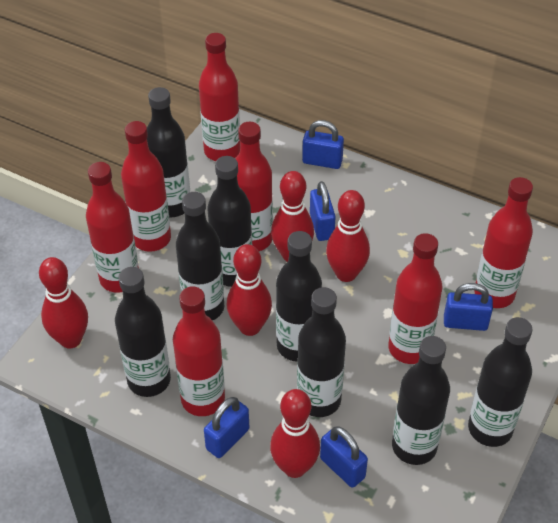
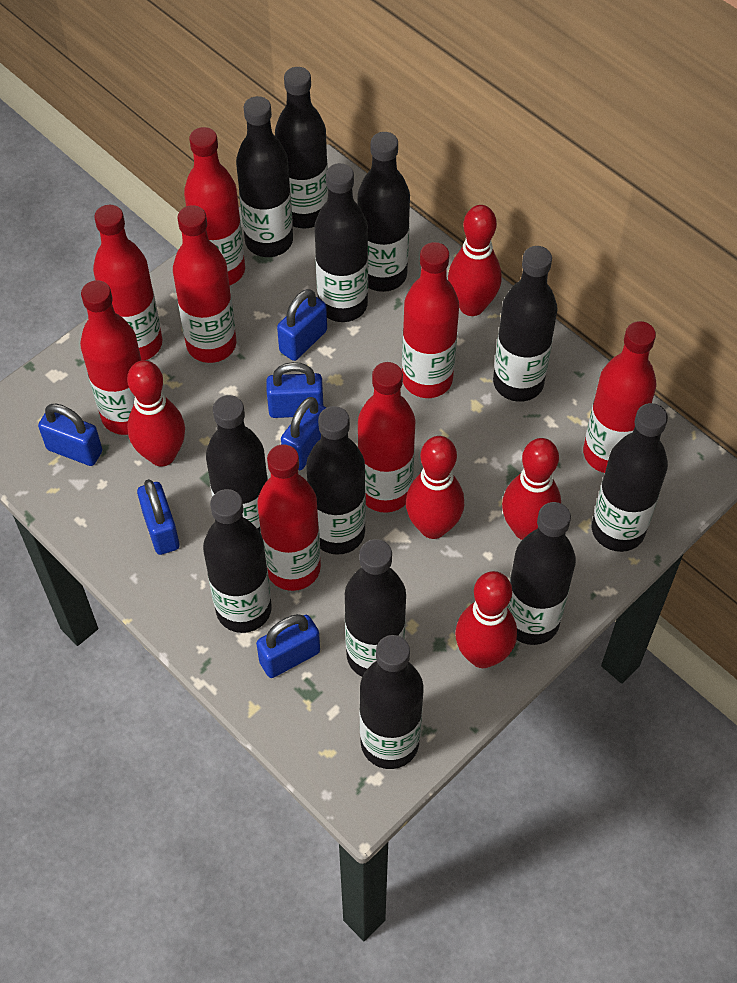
black bottle: [115,267,171,397] [147,87,190,217] [176,192,224,321] [207,156,252,287] [276,231,322,362] [297,287,346,417] [392,336,450,465] [468,317,533,447] = 8 -> [203,489,272,633] [206,395,268,532] [236,96,293,257] [275,67,328,228] [306,406,366,555] [314,163,368,322] [345,539,406,677] [357,132,410,292] [360,635,424,769] [493,246,558,402] [507,502,576,645] [592,403,668,552] = 12
blue padlock: [204,397,249,458] [302,120,344,169] [310,181,336,241] [320,426,368,488] [444,283,493,331] = 5 -> [38,404,102,466] [137,479,180,555] [256,614,320,678] [266,362,323,418] [277,289,327,361] [281,397,326,470] = 6
red bottle: [86,162,139,293] [121,121,171,252] [173,286,225,416] [199,33,240,161] [235,122,273,251] [388,233,443,364] [474,177,533,308] = 7 -> [80,280,141,435] [93,205,163,360] [173,205,236,363] [184,127,245,286] [257,444,321,591] [358,362,416,513] [402,242,459,398] [583,321,657,473] = 8

